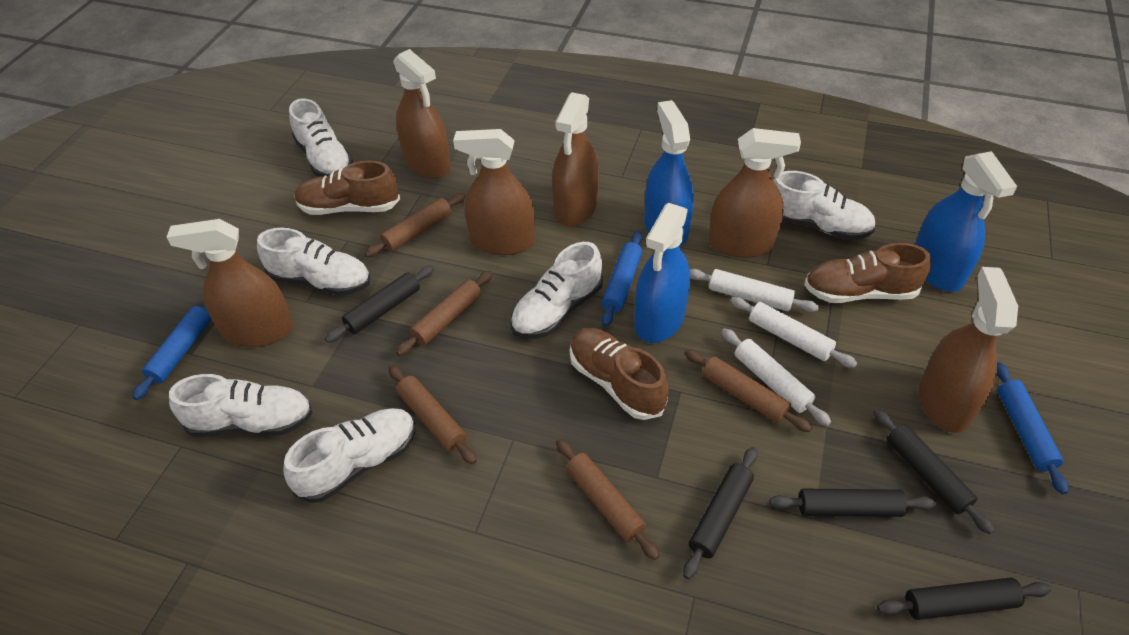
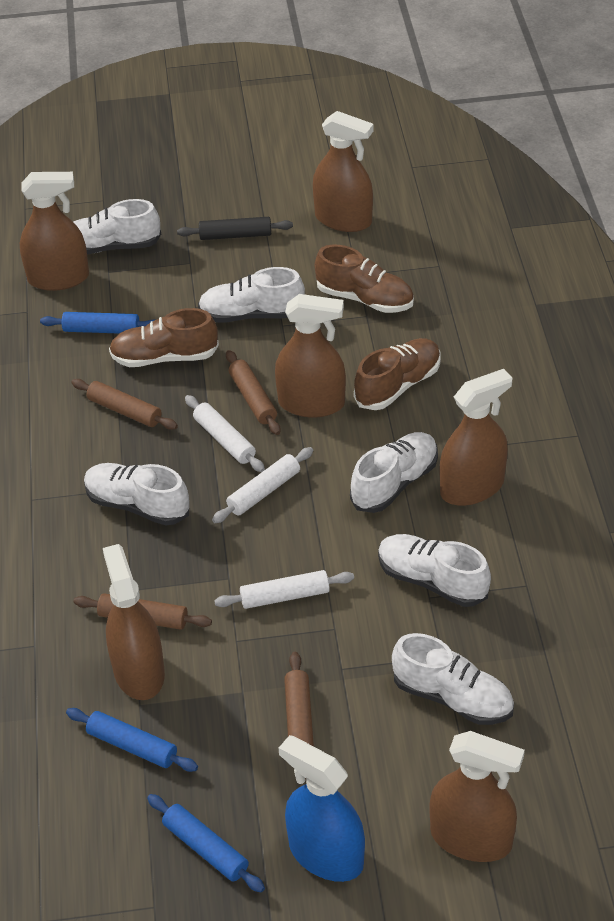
black rolling pin: [325,265,434,343] [683,447,758,579] [769,489,936,517] [873,409,995,534] [877,578,1051,620] = 5 -> [177,217,293,240] = 1
blue spray bottle: [634,203,690,343] [644,100,694,247] [915,151,1017,292] = 3 -> [279,735,365,882] = 1
brown rolling pin: [364,193,465,257] [388,365,477,465] [396,271,493,356] [556,439,659,560] [684,349,812,432] = 5 -> [71,379,178,430] [73,593,212,630] [226,350,281,435] [284,652,314,779] = 4

